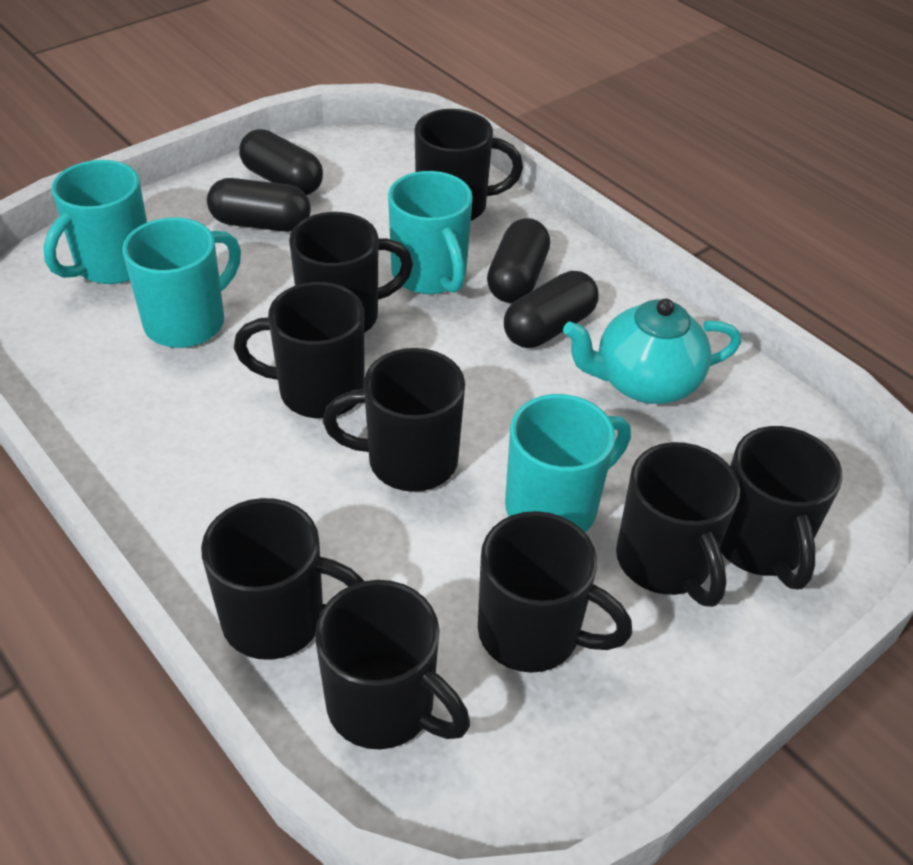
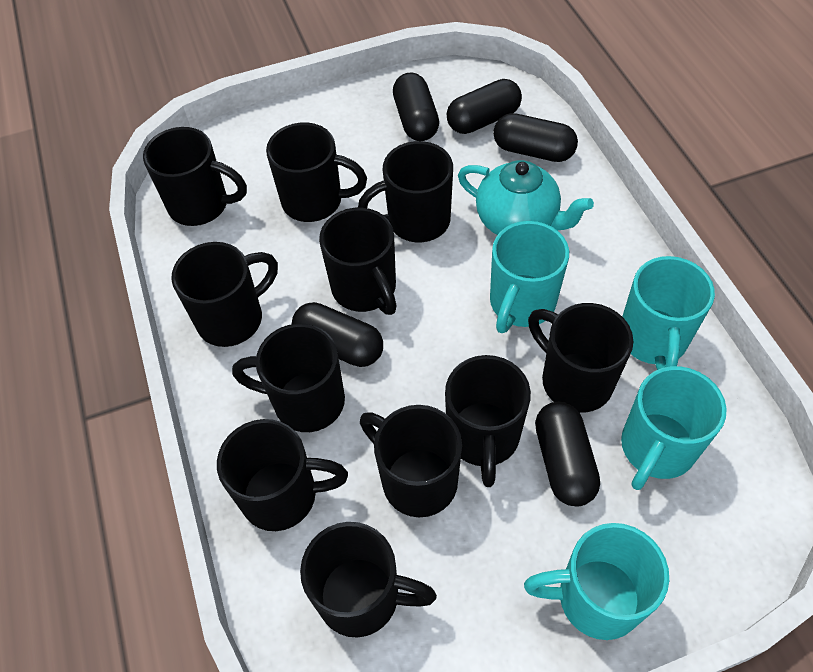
black capsule: [207,178,311,232] [239,129,323,195] [487,218,550,303] [504,271,599,348] = 4 -> [292,302,383,367] [393,73,439,141] [447,79,522,134] [493,113,578,162] [535,402,600,506] = 5
black mug: [201,498,364,660] [234,282,364,418] [289,212,413,333] [315,580,470,749] [323,348,465,492] [415,109,523,221] [478,511,633,673] [616,442,740,607] [720,426,843,590] = 9 -> [143,127,247,226] [171,242,278,347] [217,419,348,531] [232,324,345,432] [266,123,367,222] [300,522,437,638] [319,208,397,315] [358,141,453,242] [360,405,462,517] [445,355,531,487] [528,303,633,413] = 11

